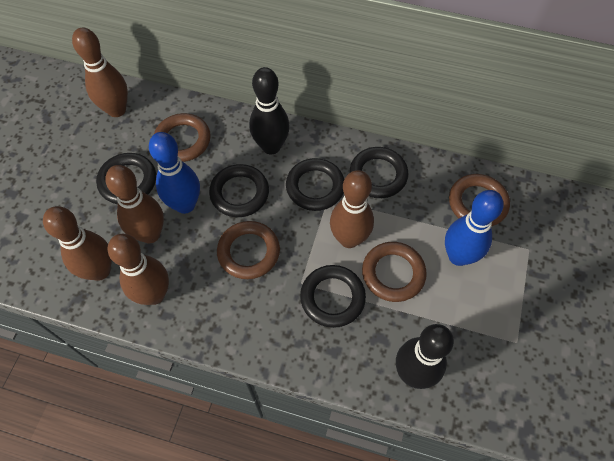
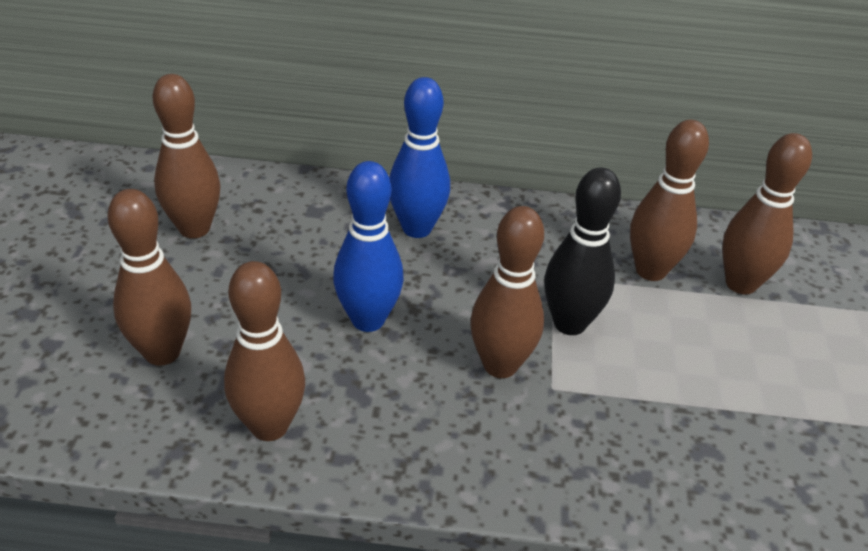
black bowling pin: [249,67,290,154] [396,324,454,389] = 2 -> [544,167,621,335] = 1
black ring: [96,153,156,204] [209,164,269,217] [286,158,344,211] [300,265,366,328] [350,147,409,198] = 5 -> none = 0
brown bowling pin: [43,206,112,281] [72,28,128,117] [105,165,164,243] [108,234,169,305] [330,170,374,248] = 5 -> [108,189,191,366] [153,74,221,238] [224,261,305,441] [470,206,544,378] [630,120,709,281] [722,133,812,295] = 6
brown ring: [154,113,211,162] [217,221,280,279] [362,242,427,302] [449,174,510,227] = 4 -> none = 0

